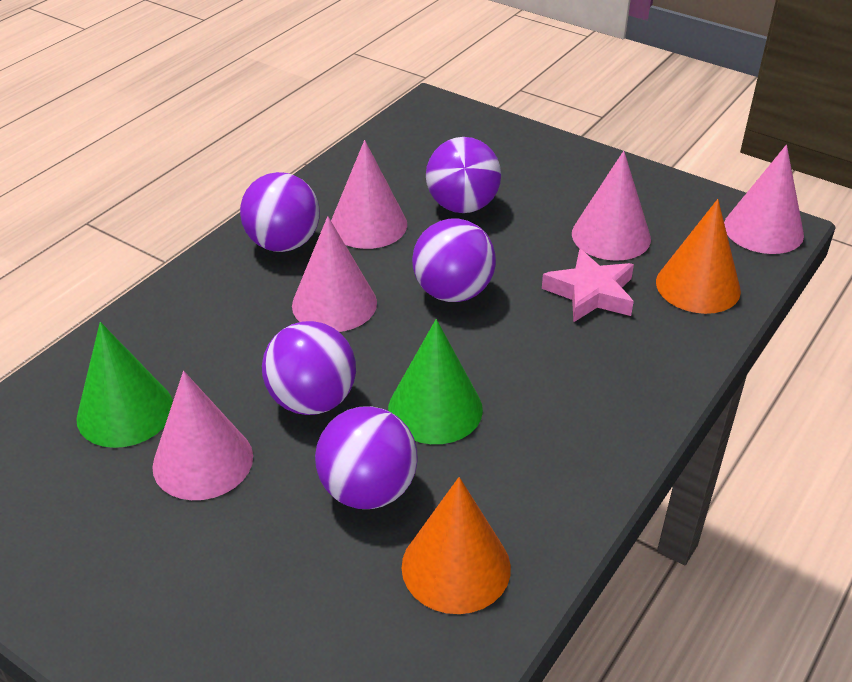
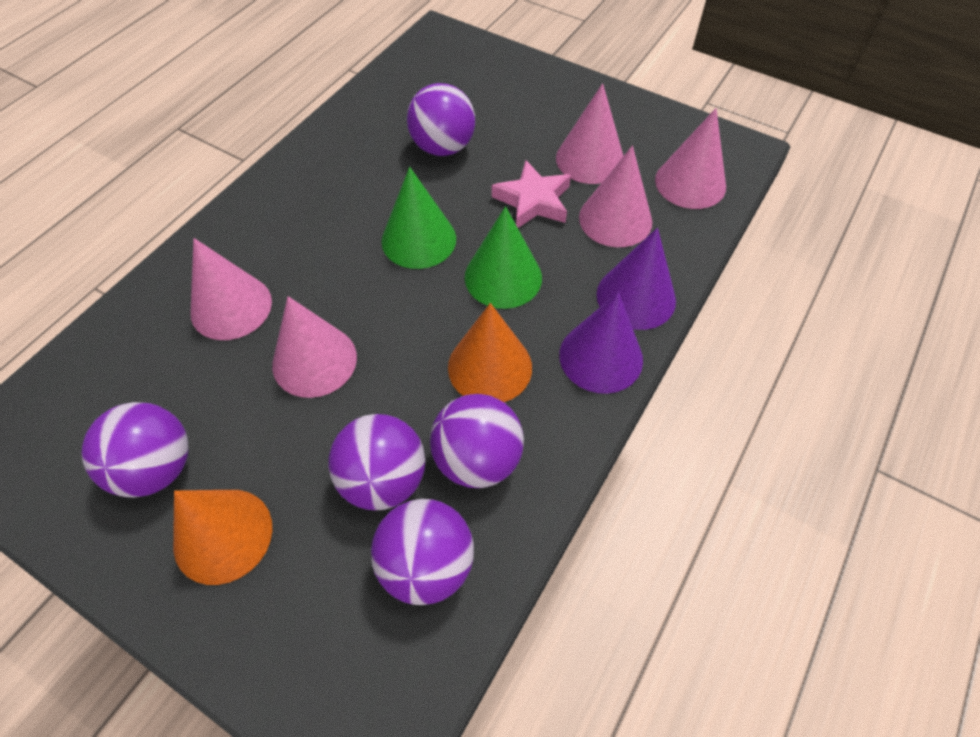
purple cone: none = 0 -> [559,292,643,394] [596,228,676,330] = 2

